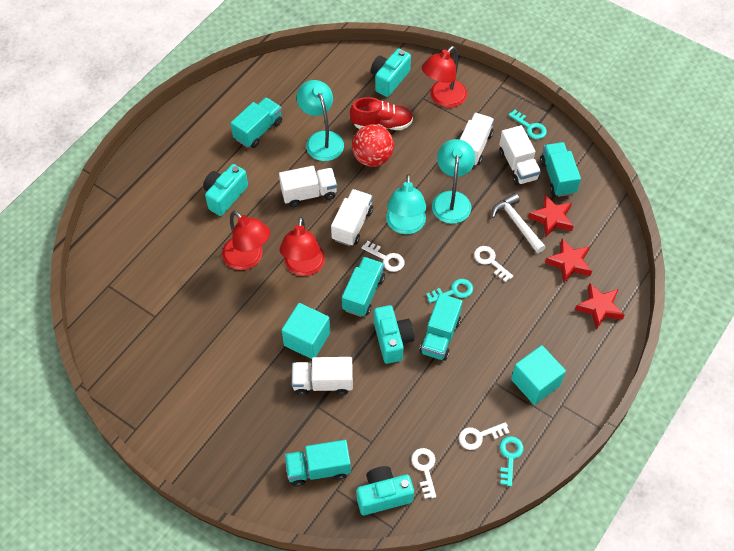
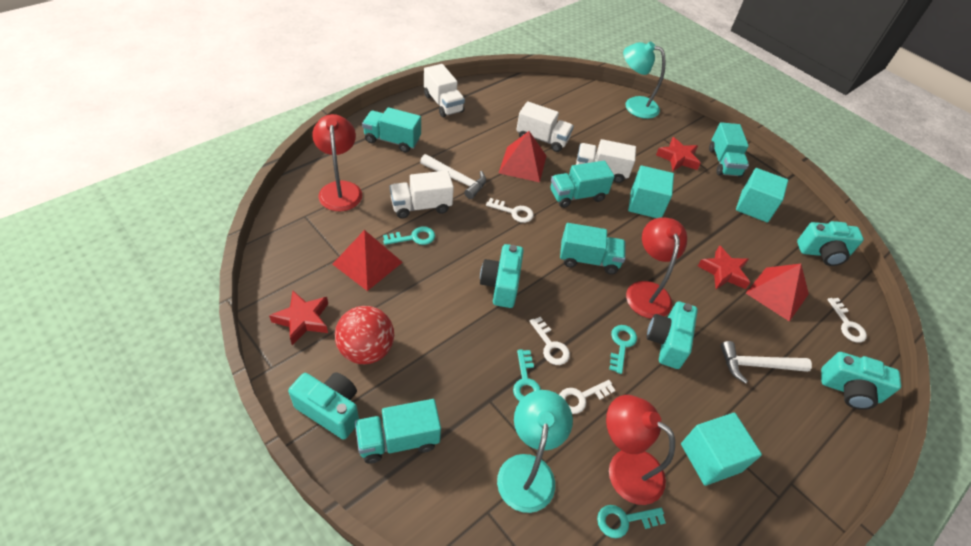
red pyramid: none = 0 -> [332,230,403,291] [499,131,546,182] [746,264,809,322] = 3
red shoe: [350,97,413,130] = 1 -> none = 0
turquoise camera: [203,164,248,216] [357,466,414,515] [371,49,411,97] [374,305,414,364] = 4 -> [288,372,359,440] [480,244,524,308] [646,301,698,369] [797,221,864,266] [821,352,901,410] = 5
turquoise cube: [282,303,330,359] [511,345,566,405] = 2 -> [628,166,674,218] [681,413,762,486] [736,168,788,222] = 3
turquoise key: [426,279,473,303] [500,436,524,487] [508,110,547,139] = 3 -> [383,226,435,245] [513,349,541,401] [597,505,666,538] [609,325,637,374] = 4
turquoise lamp: [297,80,344,161] [386,174,427,234] [432,139,475,224] = 3 -> [497,390,573,513] [623,42,666,119] = 2
white hammer: [492,193,546,253] = 1 -> [420,154,486,199] [720,341,812,384] = 2
white truck: [279,166,337,207] [292,357,353,396] [331,189,373,246] [460,113,494,165] [499,125,541,185] = 5 -> [390,171,454,218] [424,64,465,117] [516,101,574,152] [576,139,636,183] = 4

